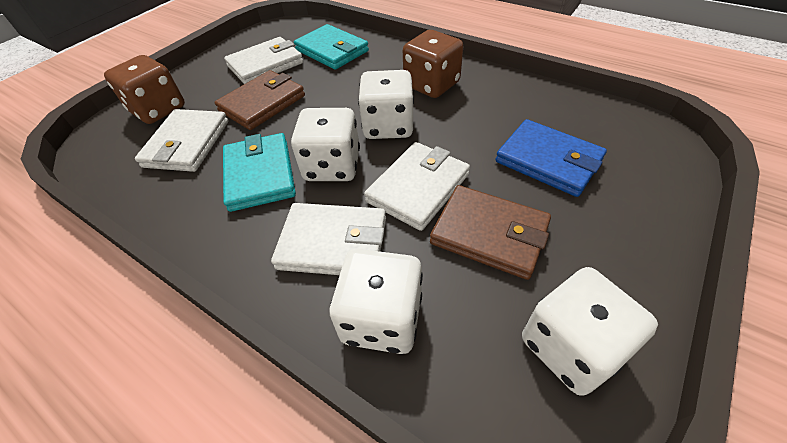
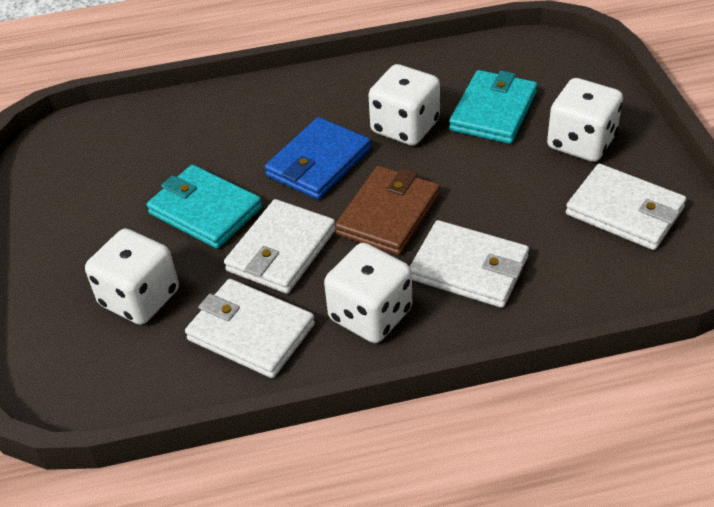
brown dice: [104,55,185,124] [403,30,464,98] = 2 -> none = 0
brown wallet: [215,70,305,130] [430,185,551,280] = 2 -> [335,166,440,255] = 1

